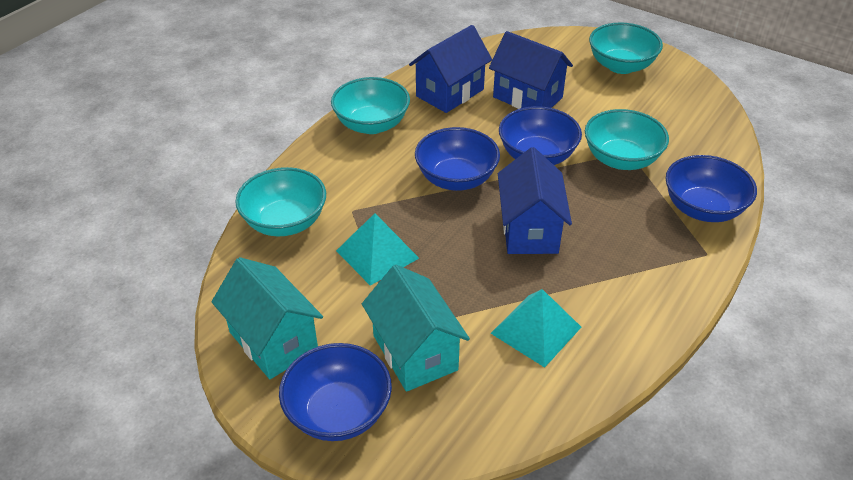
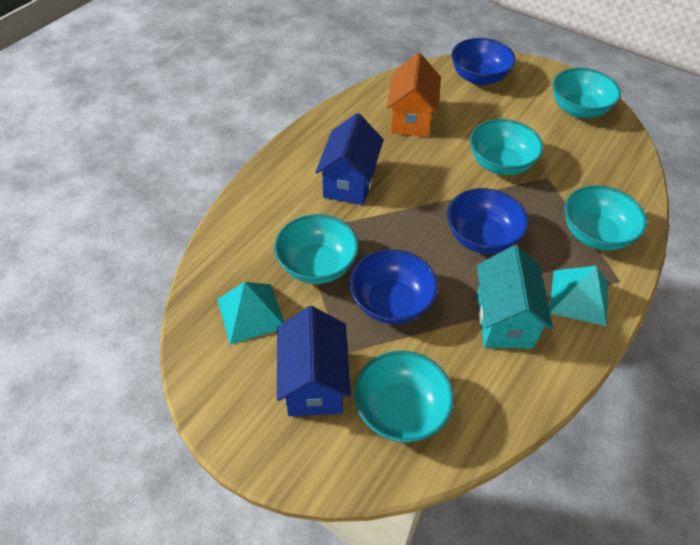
blue bowl: [279,343,392,441] [415,127,500,191] [499,106,582,165] [666,155,757,222] = 4 -> [350,249,438,324] [447,188,529,254] [451,38,516,85] = 3
blue house: [409,25,492,113] [489,31,573,109] [498,147,572,254] = 3 -> [277,306,351,416] [315,113,384,205] = 2
orange house: none = 0 -> [386,53,441,137] = 1
turquoise bowl: [235,167,326,237] [331,77,410,134] [585,109,669,170] [589,22,663,74] = 4 -> [274,214,359,284] [354,351,454,443] [470,119,543,175] [552,68,621,118] [565,185,647,251] = 5
turquoise house: [211,257,323,379] [362,265,470,392] = 2 -> [477,245,553,349] = 1

